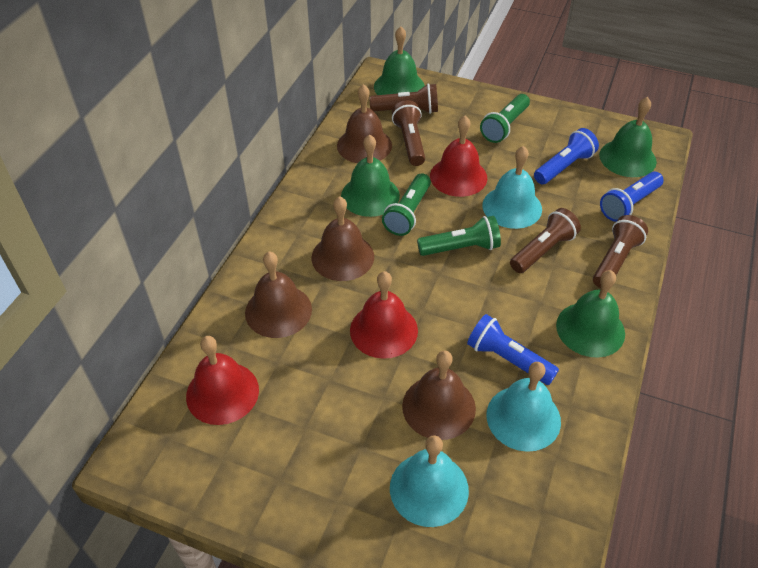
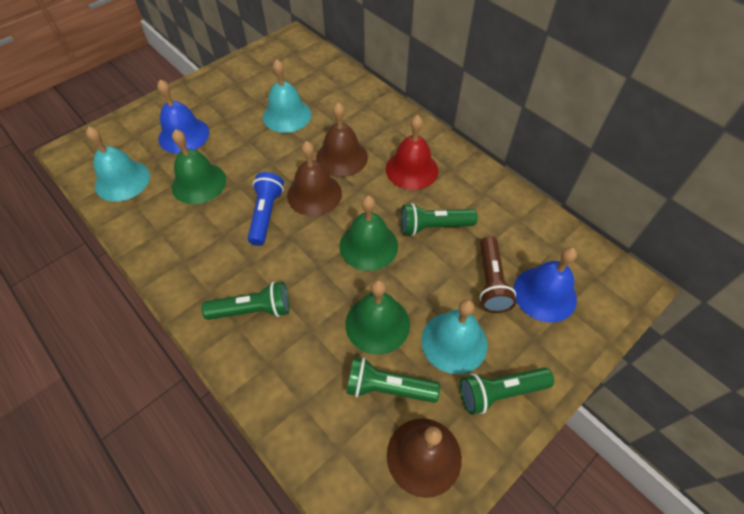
blue bell: none = 0 -> [157,79,209,154] [514,247,577,322] = 2
blue flashlight: [467,314,559,385] [534,128,599,185] [600,171,664,222] = 3 -> [248,172,284,246] = 1
brown bell: [245,252,312,338] [311,196,374,281] [337,84,392,163] [402,350,476,440] = 4 -> [287,141,342,216] [316,103,368,177] [387,418,462,498] = 3
brown flashlight: [369,83,438,114] [392,100,425,166] [510,208,581,273] [593,215,648,288] = 4 -> [479,236,516,313] = 1
green bell: [341,134,400,217] [374,26,425,95] [556,270,625,358] [599,97,657,177] = 4 -> [172,129,226,204] [340,196,398,271] [345,280,410,355] = 3
green flashlight: [382,173,431,236] [417,216,501,256] [480,94,530,143] = 3 -> [202,281,289,320] [346,357,440,403] [401,203,478,236] [460,367,554,415] = 4
red bell: [186,336,259,425] [350,271,418,359] [430,116,487,197] = 3 -> [386,115,438,190] = 1

